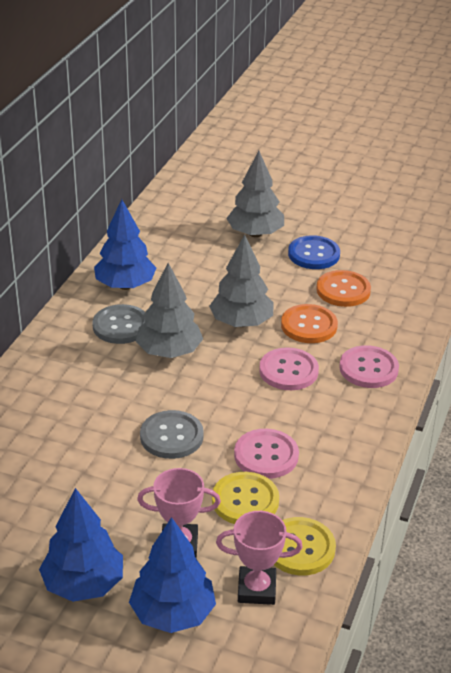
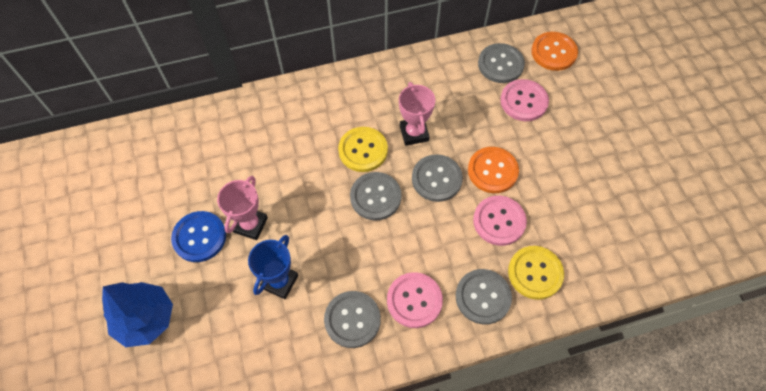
blue tree: [39,488,123,602] [94,199,156,290] [129,517,216,633] = 3 -> [102,282,173,347] = 1
blue trophy: none = 0 -> [248,235,298,299] = 1
grey button: [92,304,145,344] [140,410,204,459] = 2 -> [324,291,381,348] [350,172,402,221] [412,154,463,202] [456,269,512,325] [478,43,525,83] = 5
grey tree: [136,263,203,358] [209,234,274,327] [226,151,284,238] = 3 -> none = 0

